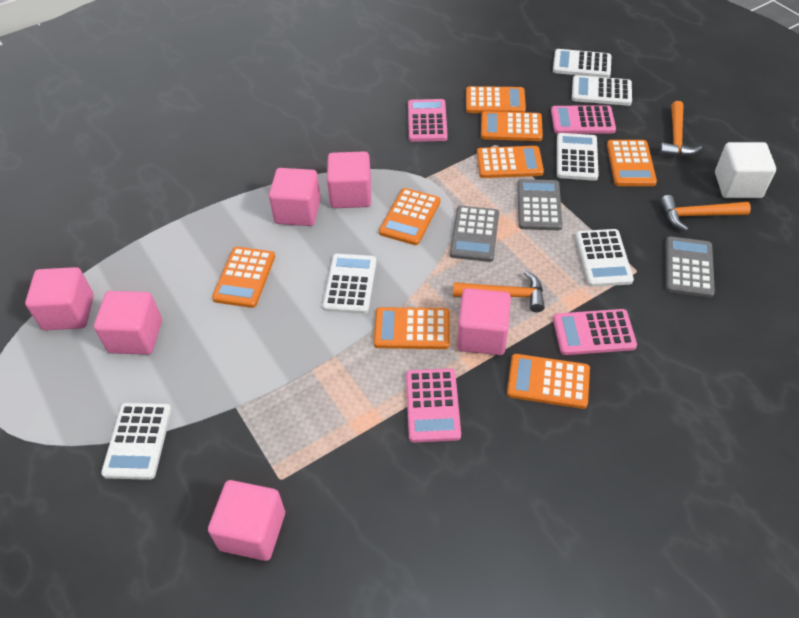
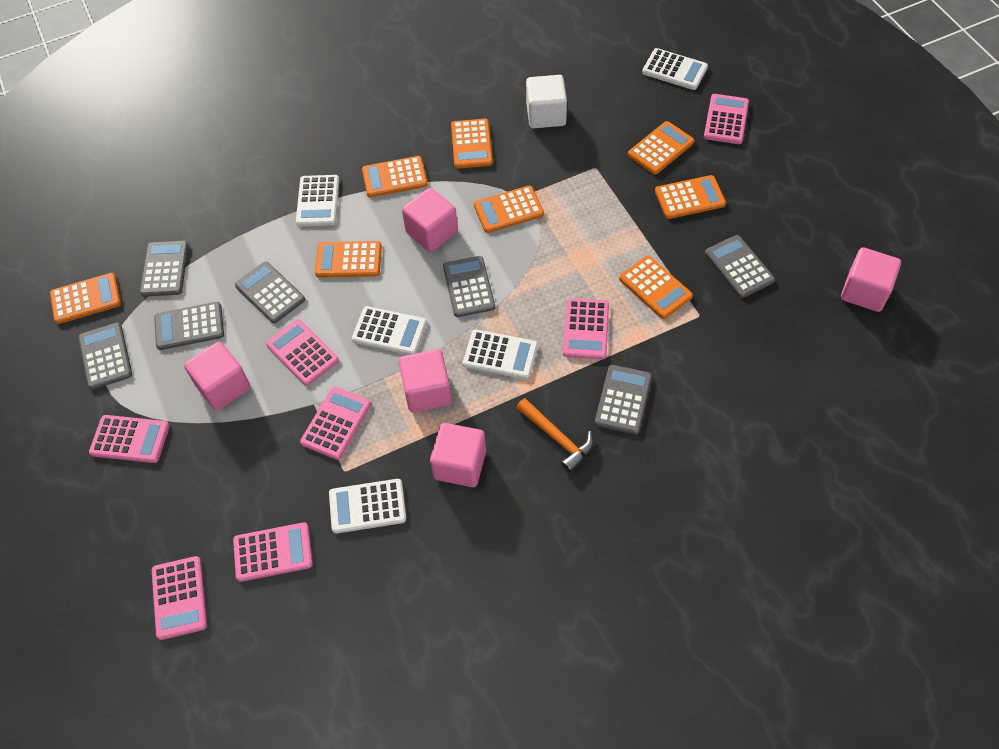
grey calculator: [450,206,499,262] [517,179,563,230] [666,236,715,298] = 3 -> [78,322,132,390] [140,241,189,297] [154,302,224,350] [235,262,305,323] [443,256,495,317] [595,365,652,435] [705,235,775,298] = 7
orange hammer: [453,271,545,312] [659,101,702,157] [660,195,751,231] = 3 -> [516,398,594,473] = 1
pink calculator: [406,368,461,442] [408,99,448,142] [551,105,616,134] [553,309,637,355] = 4 -> [89,415,170,463] [152,556,207,640] [233,522,313,582] [266,319,339,386] [300,387,371,460] [563,298,609,359] [704,94,749,144] = 7
pink cube: [25,267,94,330] [94,291,162,355] [208,480,285,561] [269,168,321,226] [327,151,371,208] [457,288,511,355] = 6 -> [184,342,251,410] [399,349,452,412] [402,188,458,252] [430,423,486,487] [841,247,901,312] = 5
white calculator: [101,403,172,480] [322,254,377,314] [553,49,611,78] [557,133,599,181] [572,75,632,106] [575,229,634,287] = 6 -> [296,175,339,226] [329,479,406,534] [352,306,427,355] [463,330,538,379] [642,48,708,90] = 5

